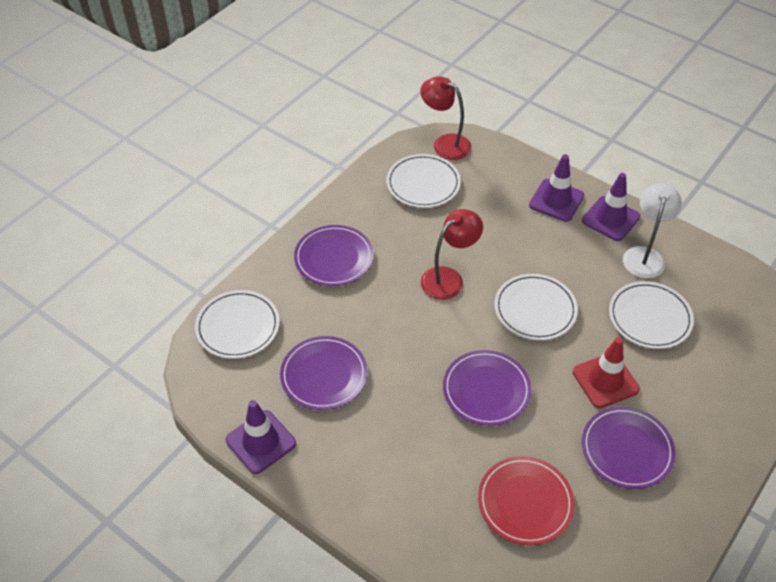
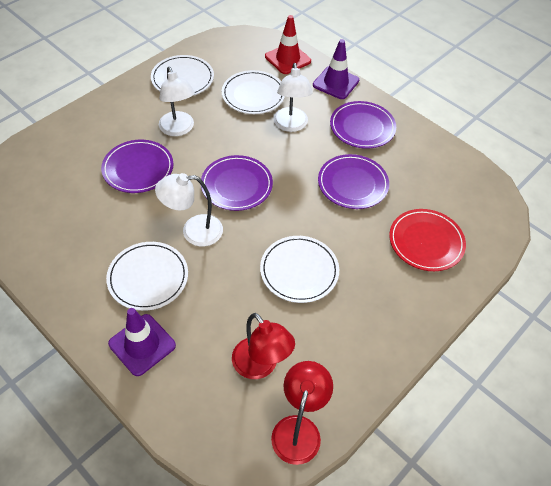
purple traffic cone: [226,400,296,474] [529,154,584,222] [582,173,640,241] = 3 -> [108,308,176,376] [313,39,359,99] = 2
white lamp: [623,184,682,278] = 1 -> [155,173,223,246] [159,67,195,136] [274,63,313,132] = 3

